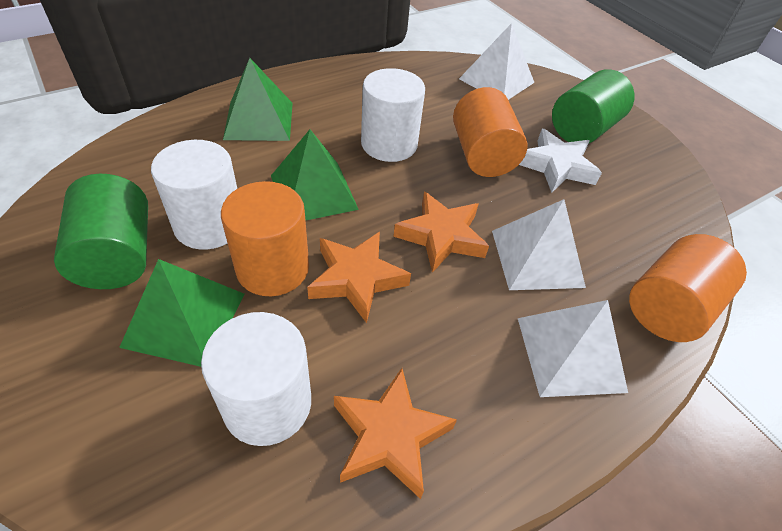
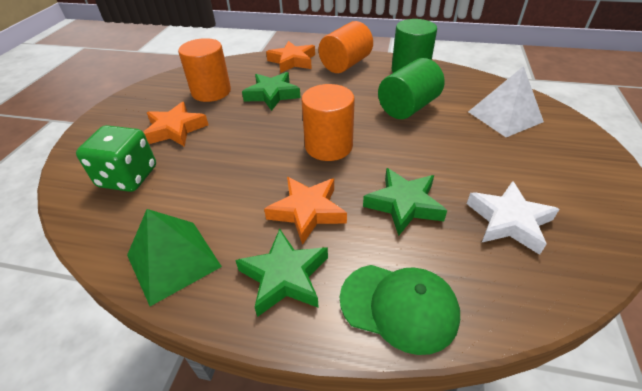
green cap: none = 0 -> [340,265,460,355] = 1
green dice: none = 0 -> [76,125,156,192] = 1
green pyramid: [119,259,244,367] [223,58,293,141] [271,129,359,221] = 3 -> [127,209,222,306] = 1
green star: none = 0 -> [235,229,328,317] [242,72,301,111] [363,168,447,236] = 3
white cylinder: [151,140,237,250] [201,312,311,446] [361,68,425,162] = 3 -> none = 0
white pyramid: [459,23,534,100] [492,199,586,290] [518,300,628,397] = 3 -> [468,66,544,137] = 1

